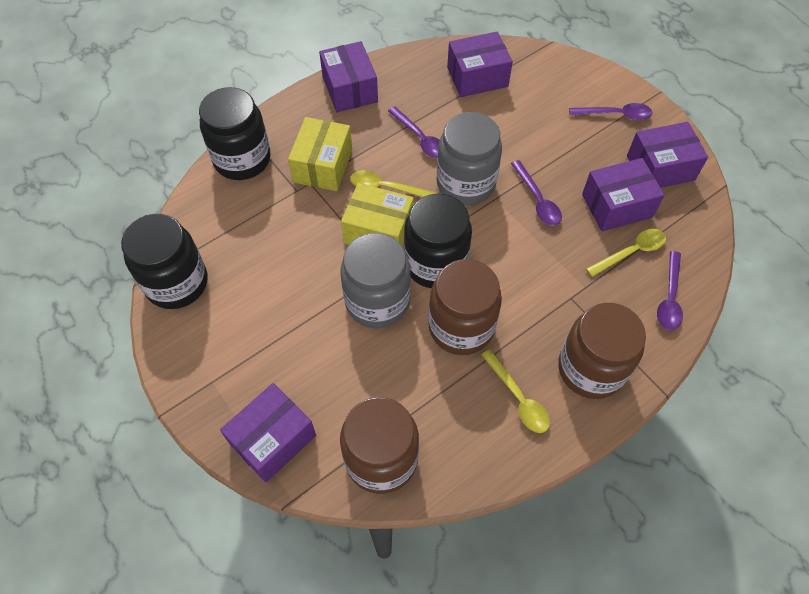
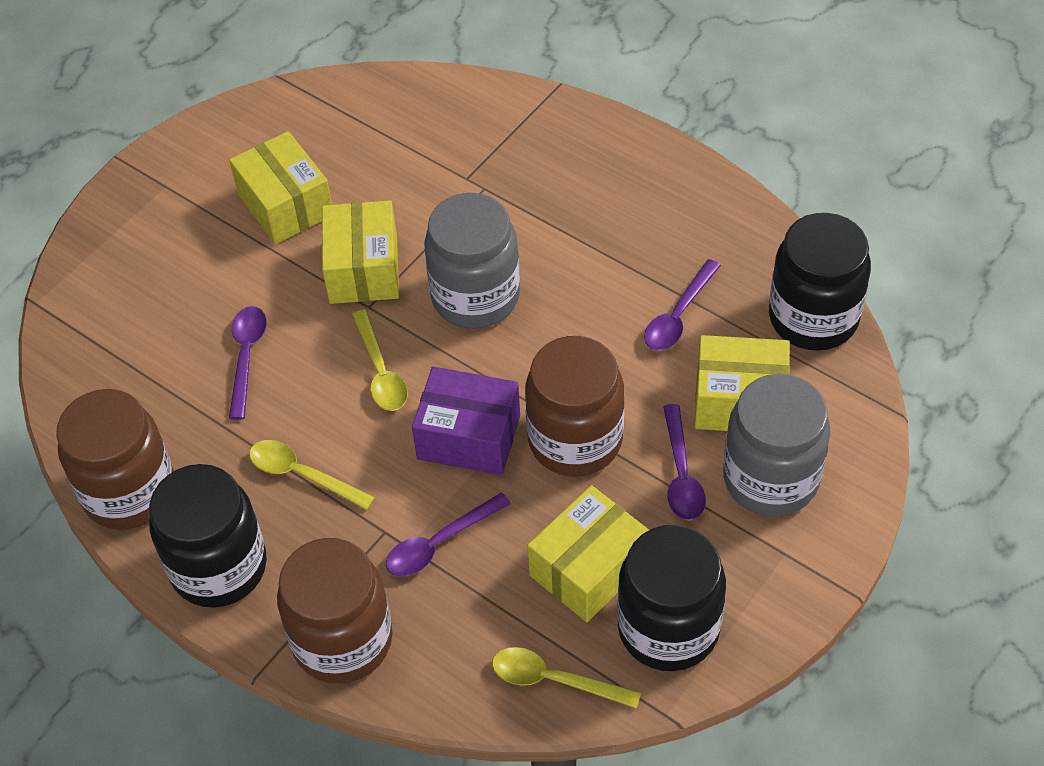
purple box: [220,383,316,482] [319,41,378,112] [447,32,513,97] [582,158,665,231] [627,122,708,188] = 5 -> [412,367,520,475] = 1
yellow box: [288,117,352,191] [341,183,414,247] = 2 -> [229,131,332,244] [322,200,399,304] [527,485,649,622] [695,335,790,431] = 4

